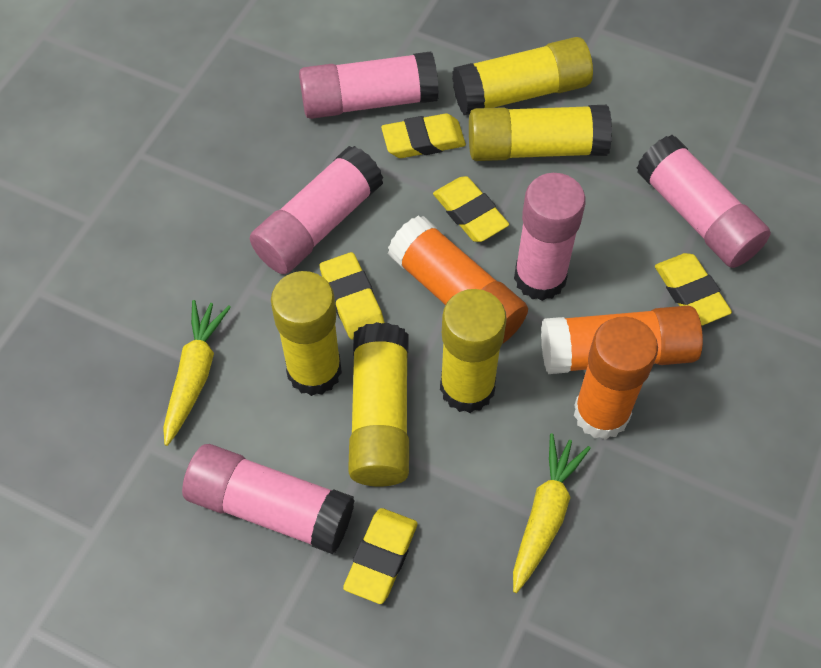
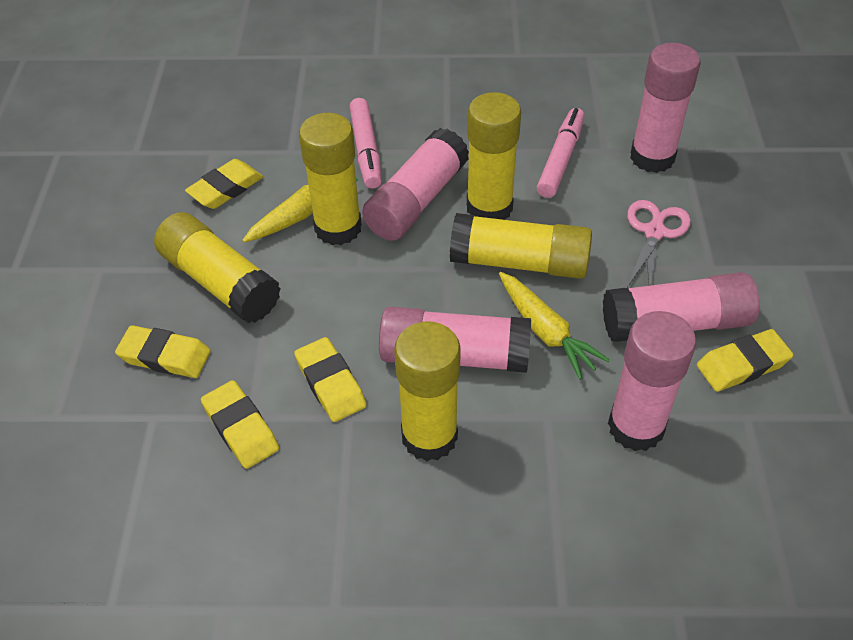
orange glue stick: [388,216,528,343] [541,306,703,374] [574,316,658,440] = 3 -> none = 0
pink marker: none = 0 -> [350,98,382,189] [537,108,585,198] = 2
pink scissors: none = 0 -> [627,200,691,287] = 1

